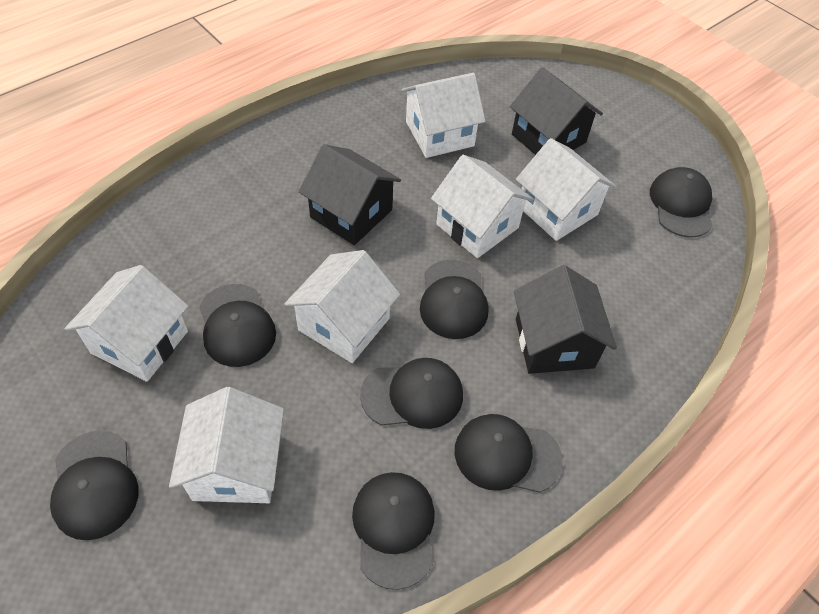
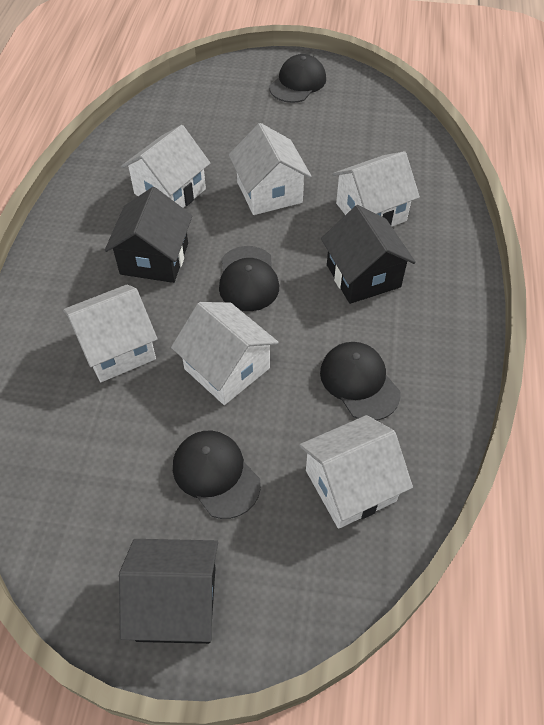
black cap: [50,430,139,540] [199,284,276,367] [352,472,435,590] [360,358,463,429] [420,260,488,339] [455,414,563,493] [650,167,712,237] = 7 -> [173,430,261,519] [219,246,279,311] [269,54,326,103] [320,342,400,421] = 4

